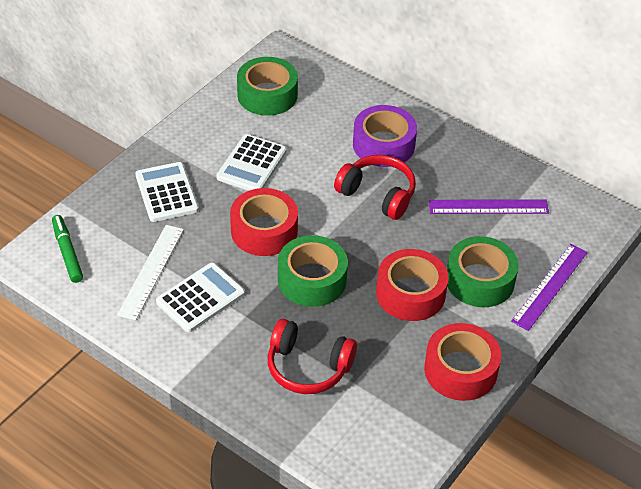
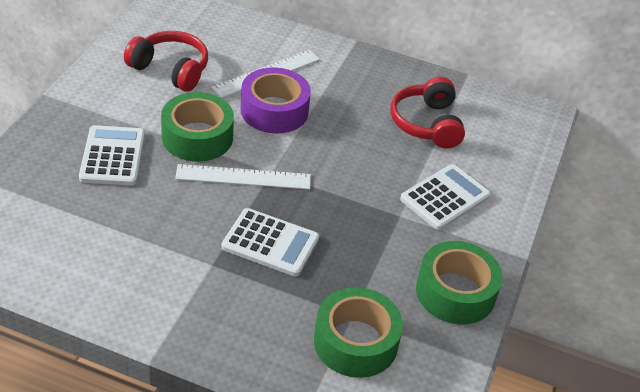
green marker: [52,215,83,283] = 1 -> none = 0
purple ruler: [429,200,549,214] [511,244,588,331] = 2 -> none = 0
red tape: [230,188,298,256] [376,249,449,321] [424,323,501,401] = 3 -> none = 0
white ruler: [117,225,184,321] = 1 -> [175,164,311,189] [211,50,320,98] = 2

